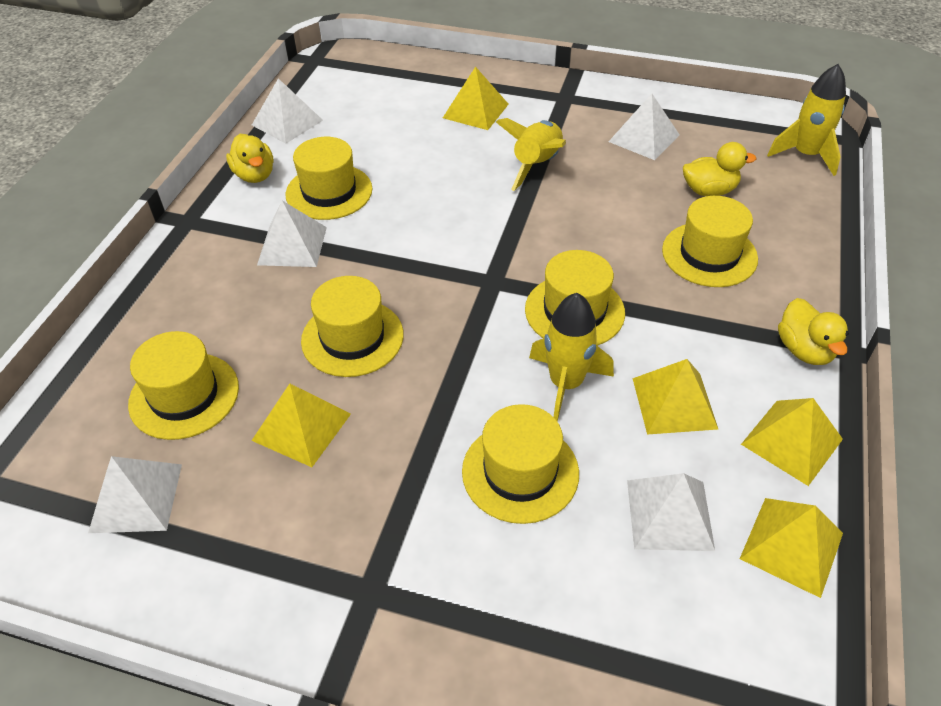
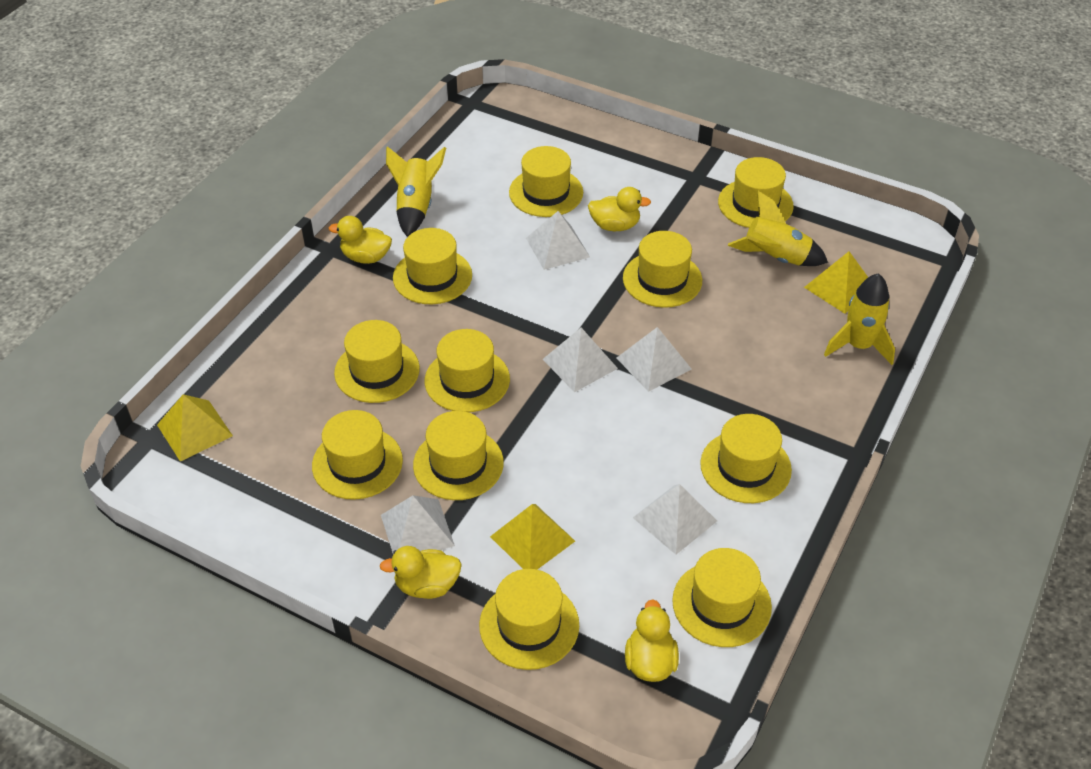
yellow duck: [226,134,274,183] [683,142,756,196] [778,298,849,365] = 3 -> [329,216,392,264] [380,546,462,599] [588,187,651,231] [625,599,679,682] = 4
yellow hat: [128,331,239,440] [285,137,373,220] [301,276,404,377] [462,404,579,524] [525,250,625,346] [662,196,758,287] = 6 -> [312,410,403,500] [334,320,420,403] [393,228,472,304] [413,411,504,500] [424,329,510,412] [479,569,579,670] [509,146,583,217] [623,231,702,308] [672,548,772,647] [700,414,792,503] [718,157,794,228] = 11
yellow pyramid: [251,384,351,467] [443,66,509,130] [633,359,718,435] [740,498,843,598] [741,398,843,486] = 5 -> [157,394,233,462] [490,504,575,570] [804,251,868,314] = 3

